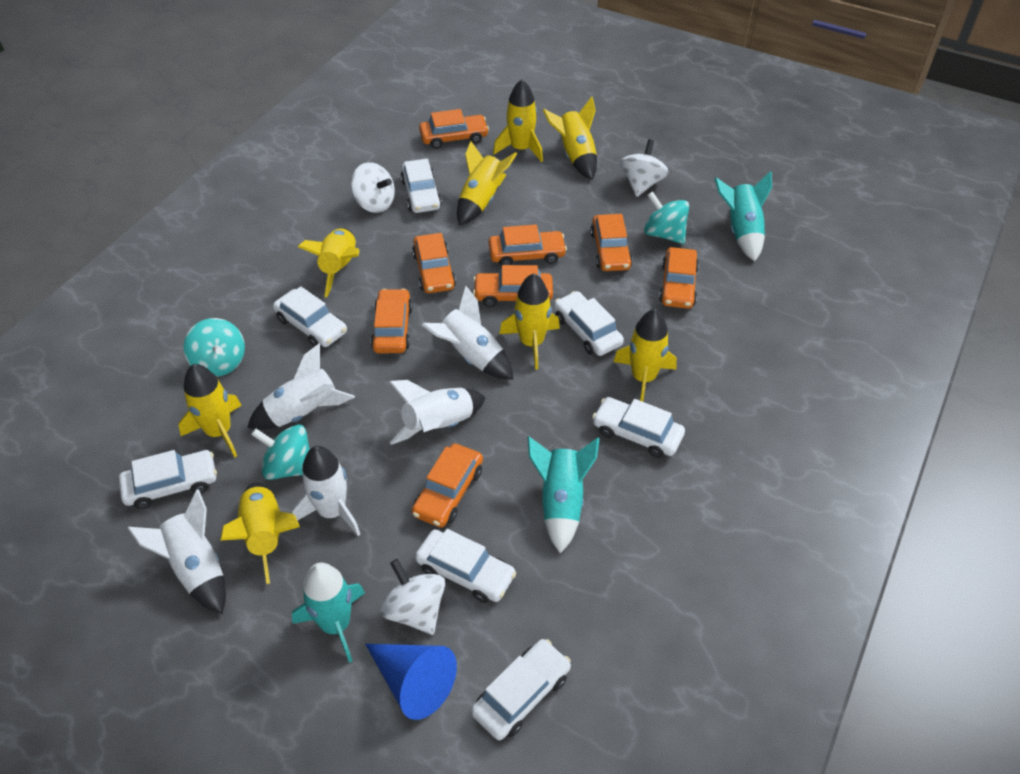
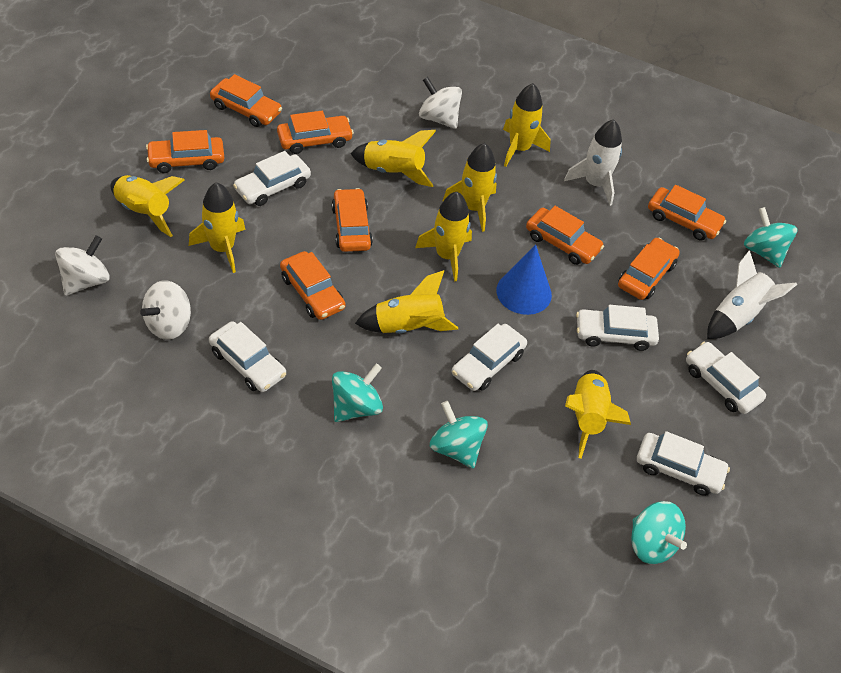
turquoise rocket: [292,562,365,663] [528,436,600,553] [714,171,772,261] = 3 -> none = 0
turquoise spinning top: [184,318,245,377] [251,425,310,480] [644,191,689,244] = 3 -> [332,364,383,422] [430,401,488,469] [631,501,687,564] [744,207,798,268] = 4
white car: [119,450,217,509] [273,286,347,347] [401,159,442,213] [415,529,516,603] [471,639,571,740] [554,291,624,356] [592,397,685,458] = 7 -> [209,321,286,392] [233,151,311,206] [452,324,527,391] [576,305,659,351] [637,431,730,496] [686,342,766,414] = 6
white rocket: [128,489,226,614] [247,344,355,430] [292,446,360,536] [389,380,486,445] [422,286,513,380] = 5 -> [564,119,622,206] [707,250,797,339] = 2

